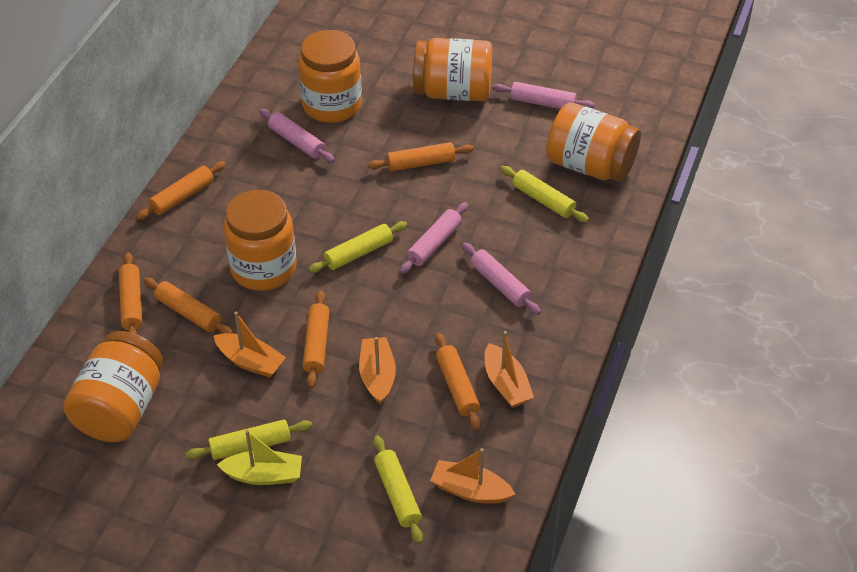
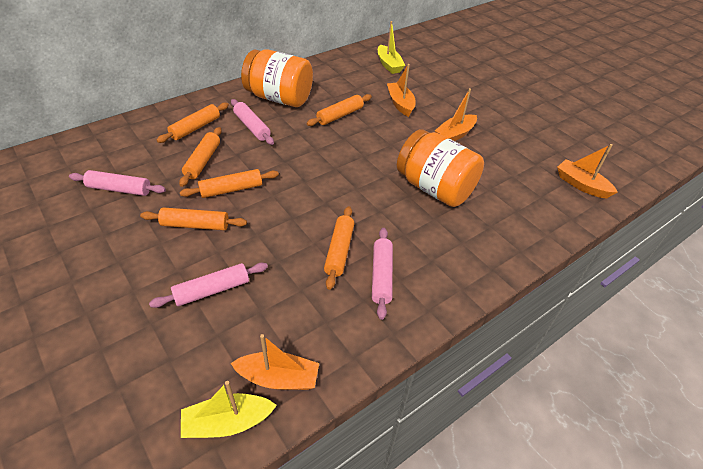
orange jar: [63,331,163,442] [224,190,297,291] [298,30,362,123] [413,38,492,101] [546,103,641,182] = 5 -> [241,50,313,107] [397,129,484,207] = 2
yellow boat: [217,430,302,485] = 1 -> [181,381,277,438] [378,21,405,74] = 2
yellow rolling pin: [186,419,312,460] [308,221,407,273] [373,435,423,544] [501,166,589,223] = 4 -> none = 0

